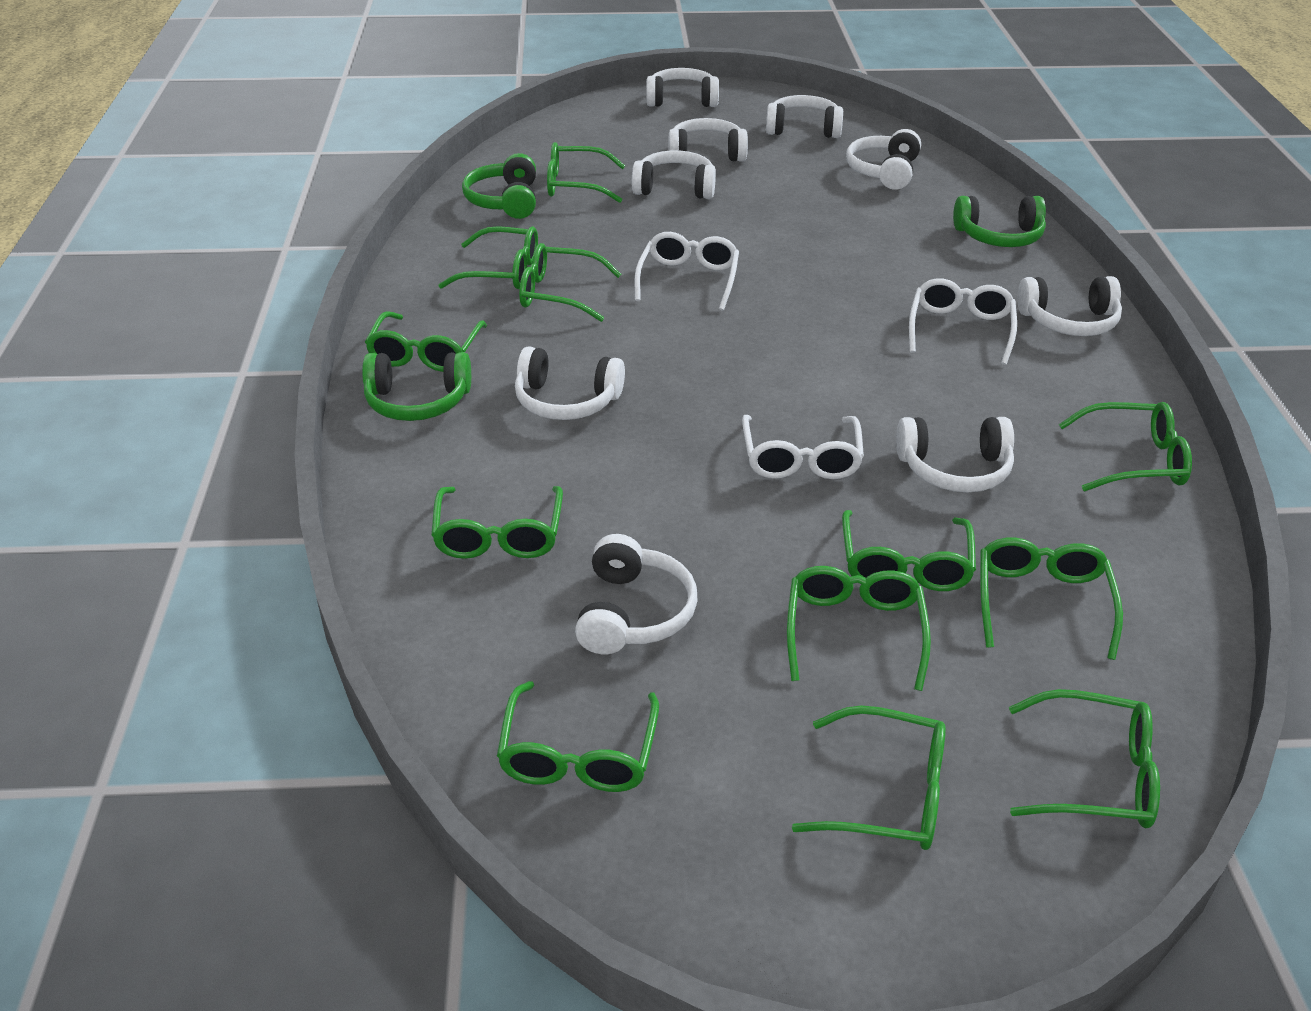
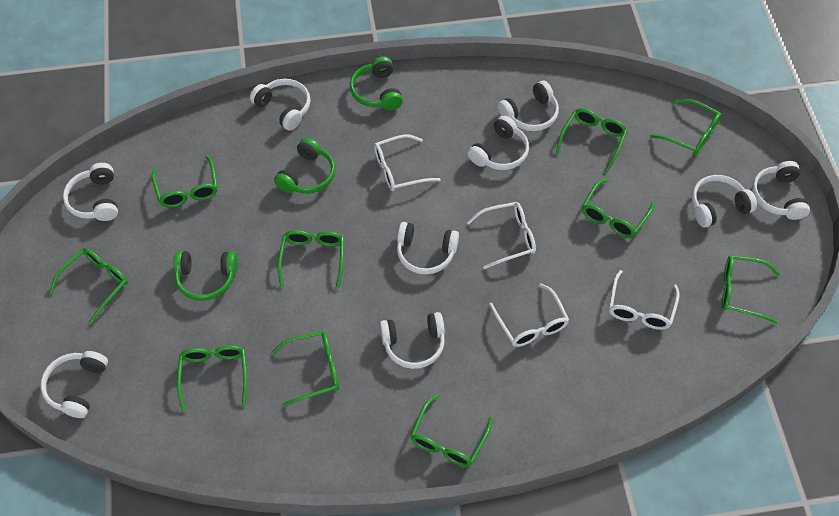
green glasses: [365,311,487,372] [431,486,563,559] [438,226,538,289] [497,681,659,792] [519,243,621,322] [547,142,625,203] [787,566,931,691] [792,705,946,850] [842,510,976,591] [980,537,1123,660] [1009,689,1160,828] [1059,402,1192,492] = 12 -> [49,248,128,324] [152,156,217,208] [177,345,247,412] [271,331,339,406] [278,230,344,290] [410,394,493,467] [556,108,627,173] [582,179,655,238] [650,99,721,155] [722,255,780,324] = 10
white glasses: [635,232,739,311] [742,415,864,479] [909,278,1017,365] = 3 -> [374,134,441,191] [467,202,536,269] [489,283,569,347] [609,270,680,330] = 4

